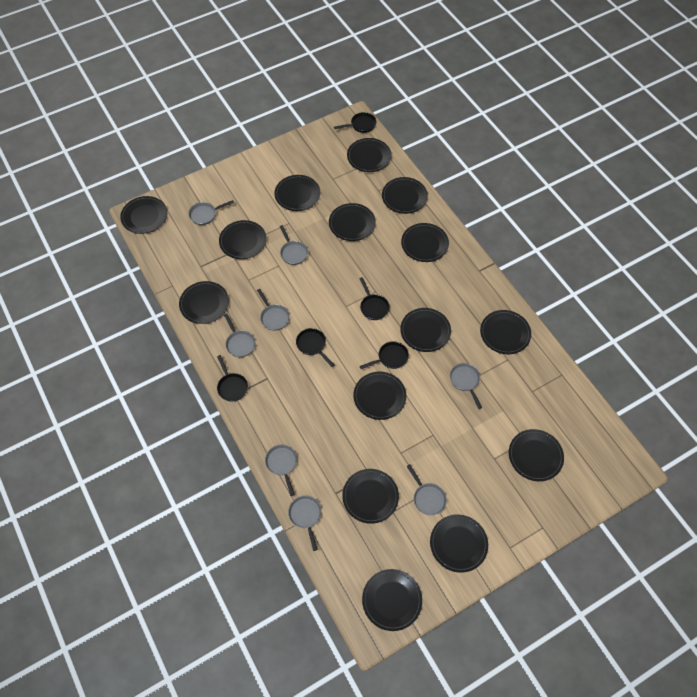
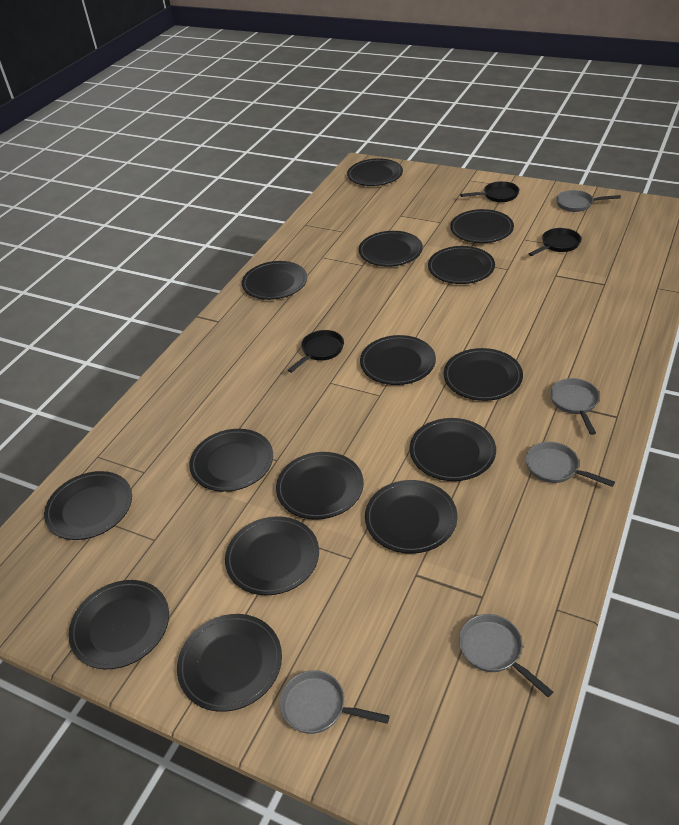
black pan: [217,355,248,402] [296,328,334,367] [334,112,376,133] [359,277,389,320] [360,341,409,369] = 5 -> [288,330,344,373] [460,181,519,202] [529,228,581,256] = 3
grey pan: [188,200,234,225] [224,314,255,357] [257,289,290,331] [265,444,297,496] [279,225,308,265] [288,495,322,551] [406,464,447,515] [450,363,482,409] = 8 -> [280,670,390,734] [459,614,553,697] [526,442,615,487] [550,378,600,435] [556,190,621,212] = 5

